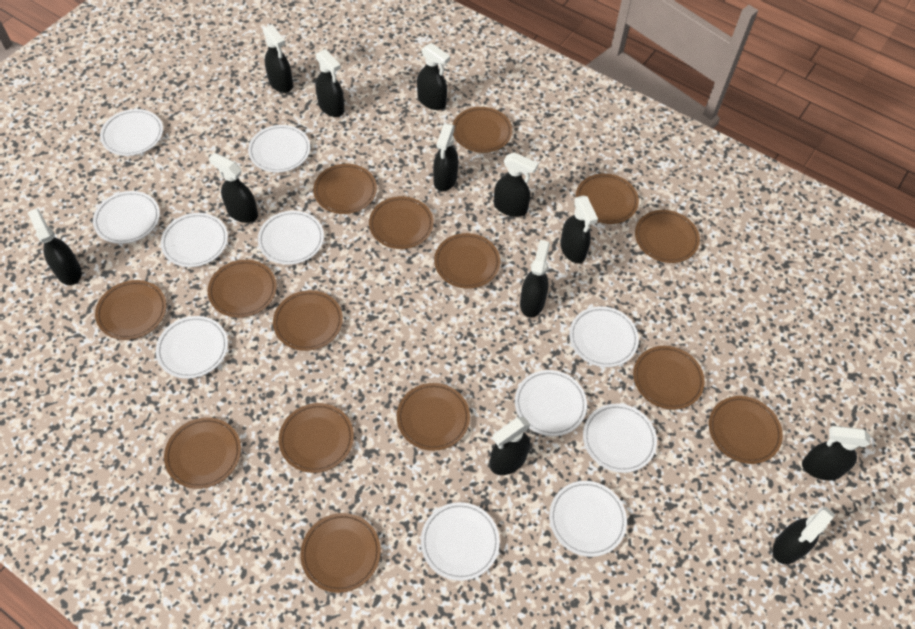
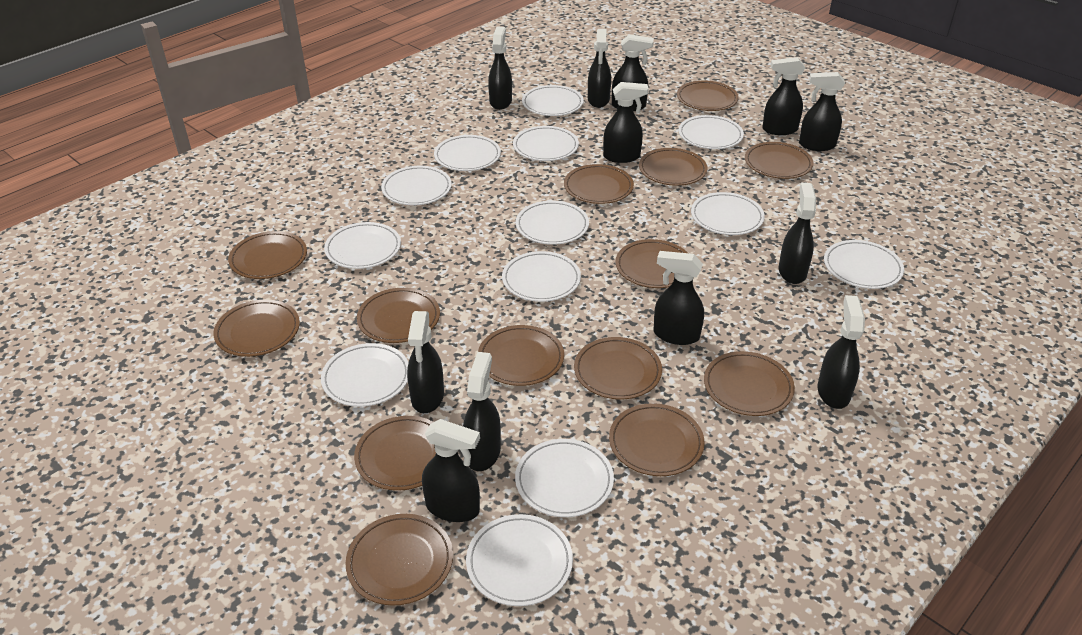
brown plate: [95,280,166,340] [164,417,241,489] [208,260,277,318] [273,290,343,351] [279,403,354,473] [300,513,381,593] [313,164,377,214] [369,196,434,249] [397,383,470,451] [434,233,500,289] [453,107,512,153] [576,173,639,224] [633,346,705,410] [635,210,700,263] [709,396,783,464] = 15 -> [213,299,300,357] [228,231,307,279] [345,514,453,606] [354,416,436,491] [357,288,440,343] [478,325,564,386] [564,164,634,204] [574,337,662,399] [609,403,705,476] [616,239,688,288] [639,148,707,186] [677,81,739,111] [704,351,795,416] [745,142,814,179] = 14
white plate: [93,191,160,244] [100,109,163,156] [156,316,228,379] [161,213,228,267] [248,125,310,173] [258,211,324,265] [421,502,500,581] [515,370,587,436] [549,481,627,557] [569,306,639,367] [583,404,657,473] = 11 -> [321,343,409,407] [324,222,401,269] [381,166,452,205] [434,135,501,171] [466,514,573,606] [502,251,581,302] [513,126,579,161] [515,439,614,517] [516,201,589,245] [522,85,584,116] [678,115,744,149] [691,192,765,235] [824,240,904,289] = 13

